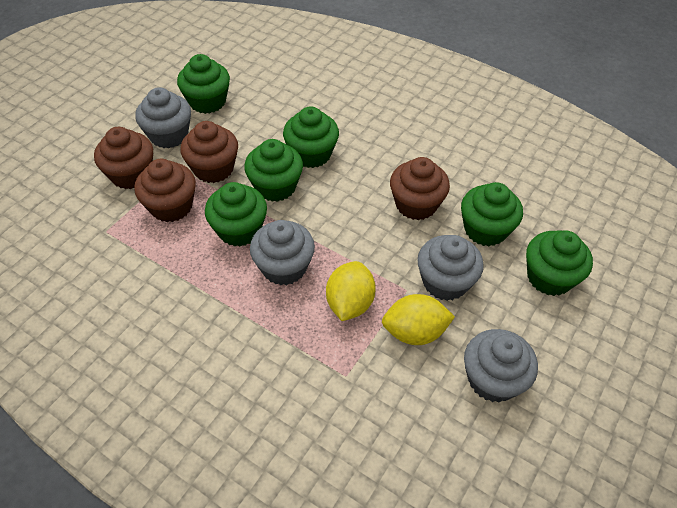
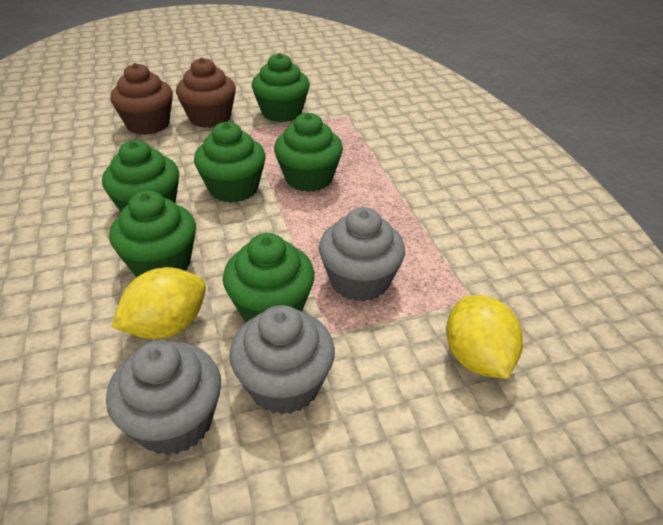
brown cupcake: [94,127,153,189] [134,159,196,222] [180,121,238,183] [390,157,450,220] = 4 -> [110,63,173,135] [176,57,236,128] = 2
grey cupcake: [135,87,191,148] [250,220,315,285] [417,235,484,301] [464,329,538,402] = 4 -> [106,340,221,455] [229,305,335,415] [319,207,405,302] = 3

